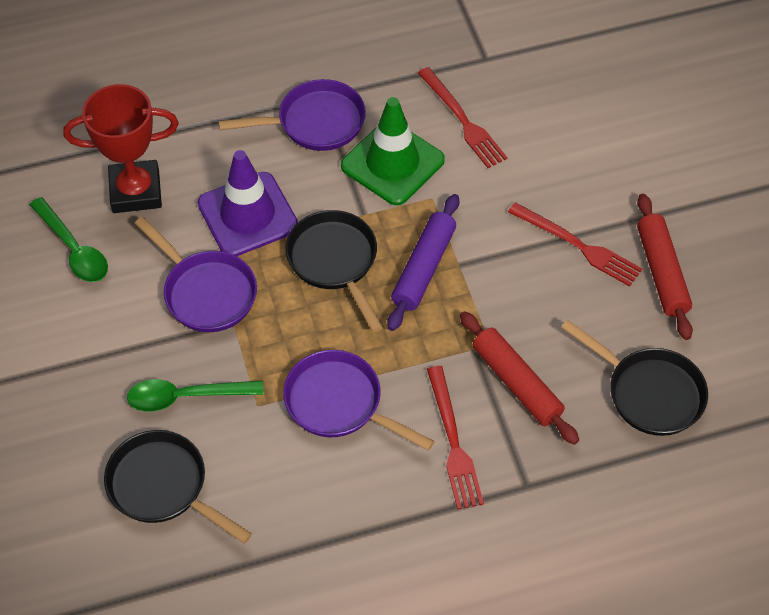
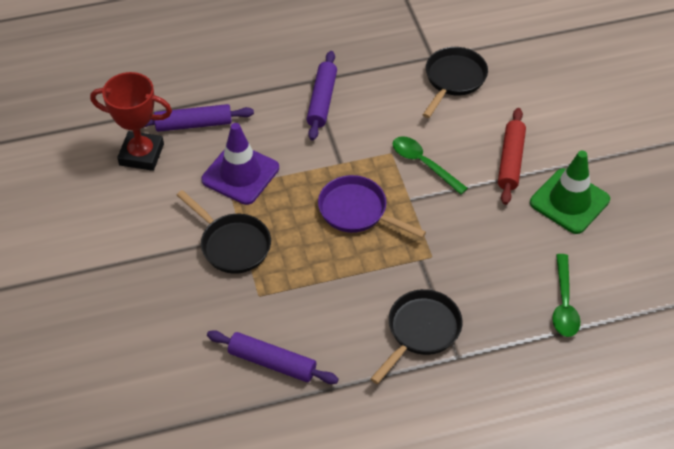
purple pan: [134,217,257,332] [218,79,366,151] [283,350,435,451] = 3 -> [318,175,426,238] = 1
purple rolling pin: [387,194,459,331] = 1 -> [143,104,254,132] [207,330,339,384] [306,51,337,141] = 3
red fork: [418,67,508,168] [427,366,484,510] [508,202,642,287] = 3 -> none = 0
red rolling pin: [460,311,579,445] [637,194,693,340] = 2 -> [498,108,526,205] = 1

